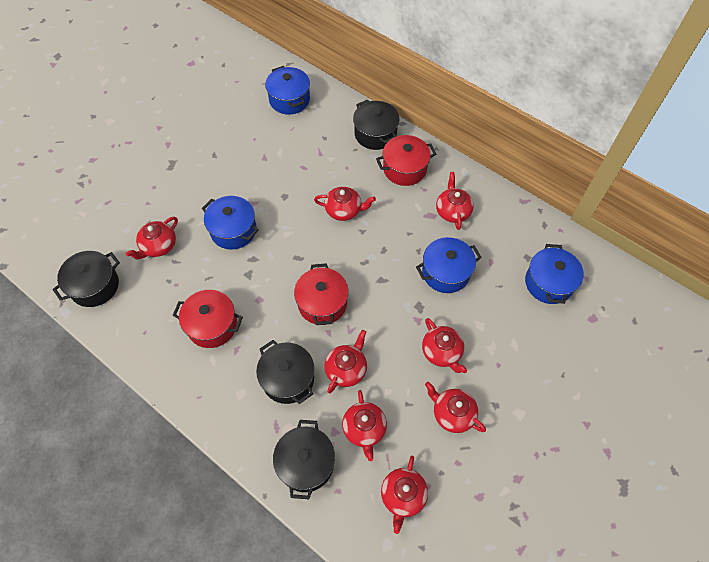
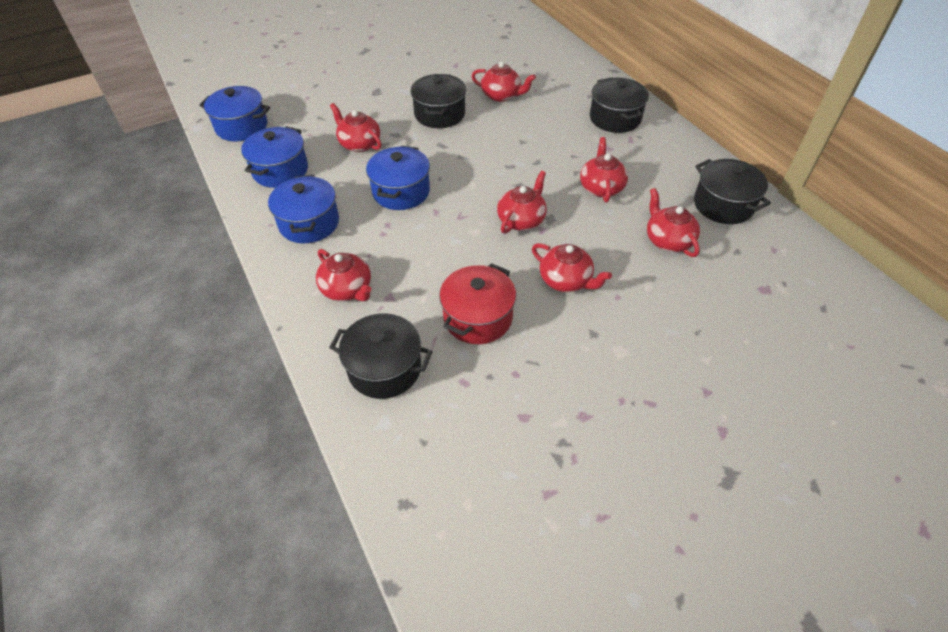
red pot: [172,290,243,348] [294,263,348,325] [376,135,436,186] = 3 -> [439,263,516,344] = 1
red teapot: [126,217,178,259] [314,187,376,221] [325,330,367,394] [342,390,387,461] [381,456,428,534] [422,318,467,373] [425,382,486,433] [436,172,474,230] = 8 -> [316,249,372,301] [330,103,382,152] [471,62,536,102] [497,171,547,234] [532,243,612,292] [580,137,628,203] [647,188,700,257] = 7

